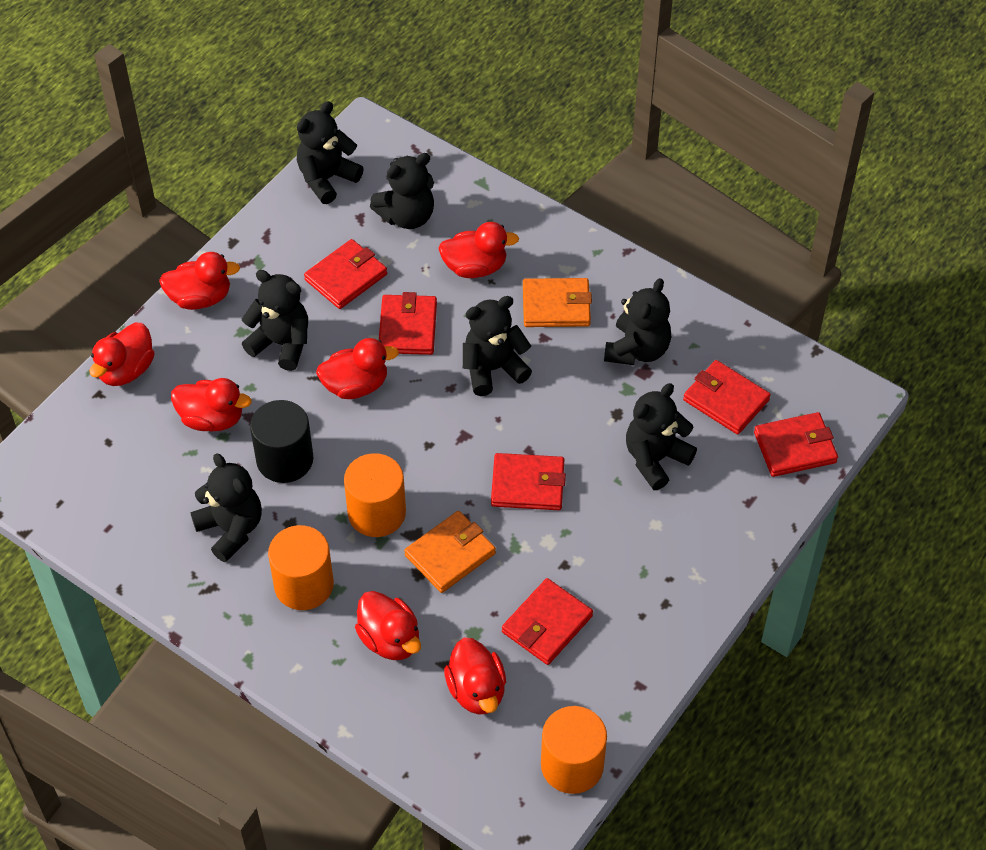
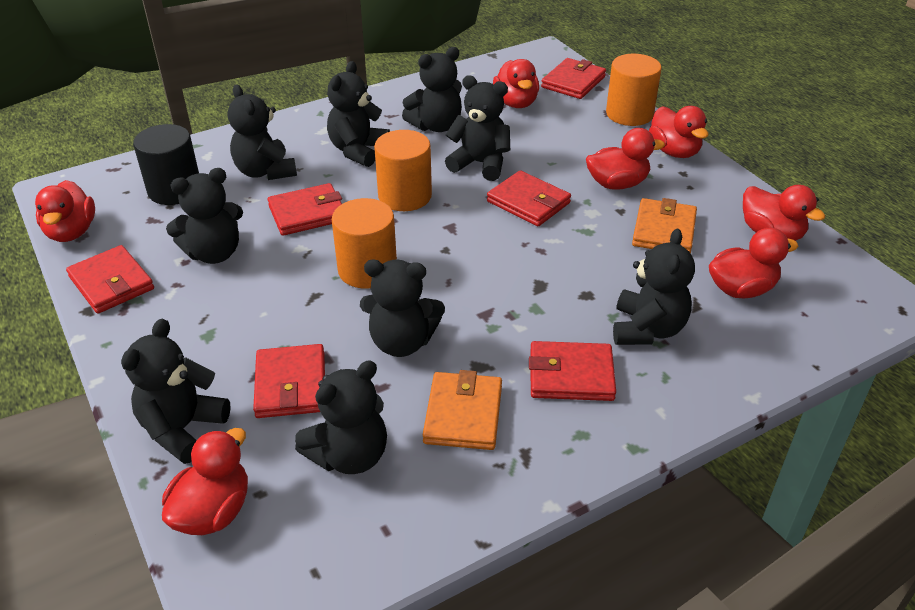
black teddy bear: [190,453,262,562] [242,270,308,371] [297,101,364,204] [370,153,434,229] [463,296,532,396] [604,278,671,365] [626,383,697,490] = 7 -> [121,319,231,464] [166,168,243,264] [228,84,297,180] [295,361,387,474] [327,61,390,167] [360,260,445,357] [402,47,462,132] [445,75,510,181] [613,229,695,345] = 9

